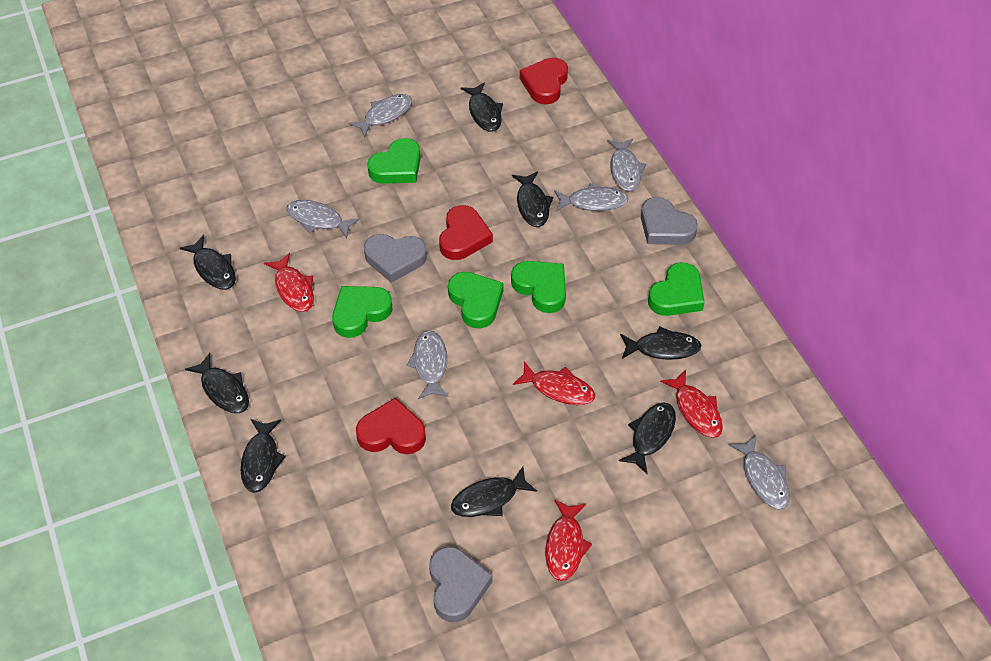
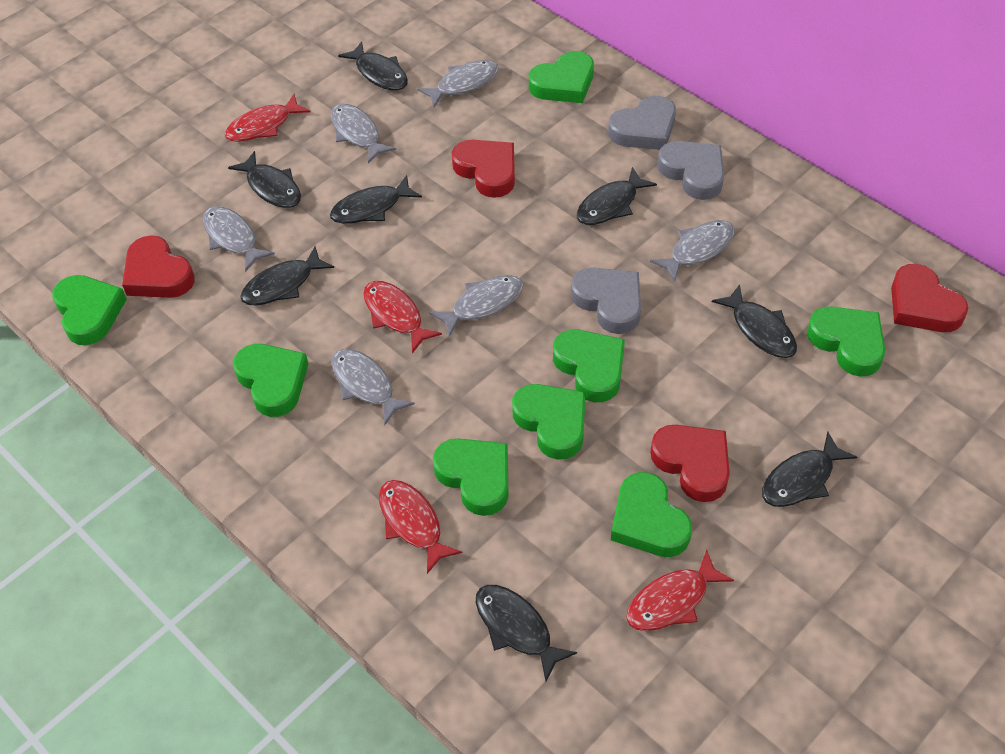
green heart: [332,286,393,338] [367,138,421,184] [448,272,503,329] [511,261,566,313] [648,262,705,316] = 5 -> [52,275,127,345] [233,344,309,417] [433,438,509,516] [512,384,586,460] [529,51,594,103] [553,330,625,402] [611,472,692,557] [807,306,885,377] = 8
red heart: [356,398,426,454] [439,205,493,260] [520,58,568,105] = 3 -> [122,235,195,298] [452,140,515,198] [650,425,730,502] [891,264,968,332] = 4

